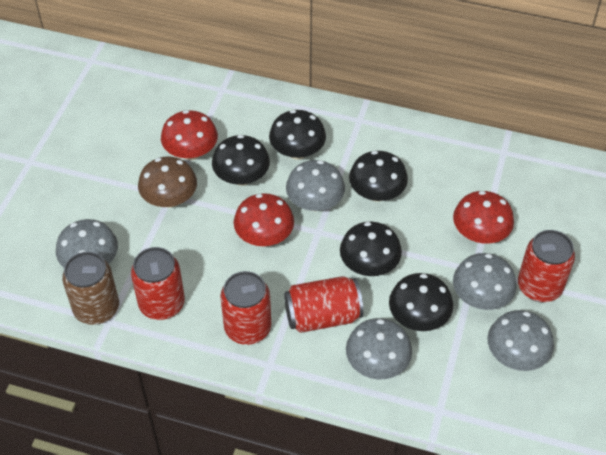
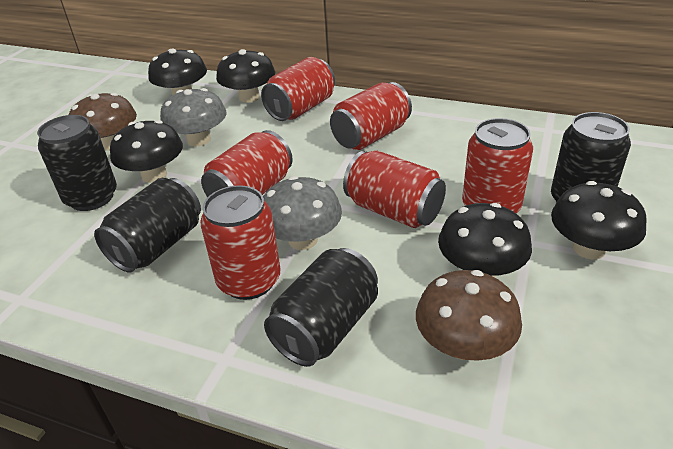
black can: none = 0 -> [37,115,117,211] [94,178,201,272] [264,248,378,367] [551,112,631,203] = 4
brown can: [62,252,119,325] = 1 -> none = 0
brown mushroom: [138,156,197,208] = 1 -> [69,93,137,150] [416,270,522,361] = 2
grey mushroom: [56,219,118,268] [286,160,345,211] [346,318,412,380] [453,253,517,310] [488,310,554,371] = 5 -> [160,88,227,146] [263,176,342,250] = 2
red can: [131,247,185,320] [220,271,271,345] [284,276,364,333] [518,230,575,302] = 4 -> [200,185,280,300] [201,130,293,197] [261,57,335,121] [330,82,412,150] [343,151,446,228] [462,118,533,213] = 6
red mushroom: [161,110,218,160] [234,193,294,246] [453,191,514,244] = 3 -> none = 0

